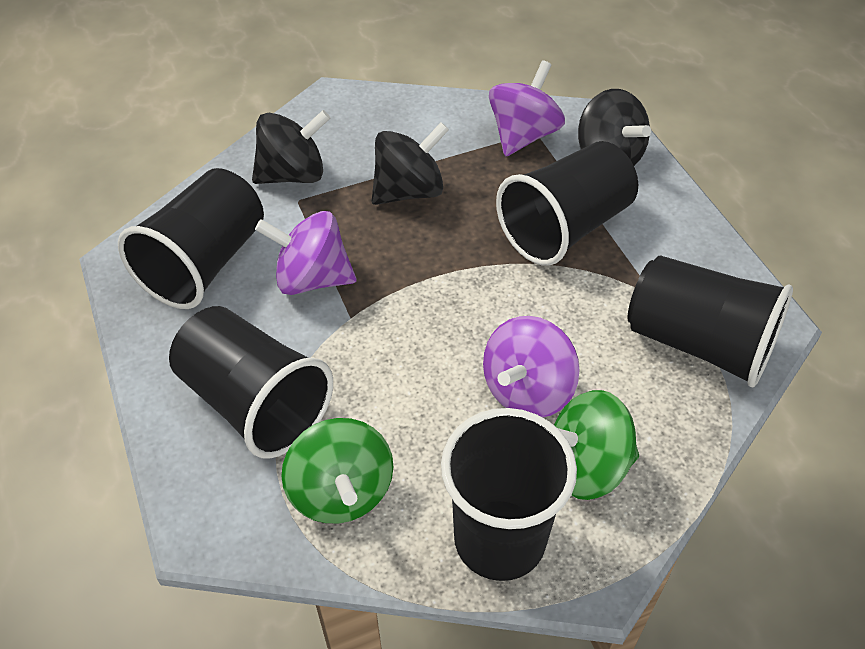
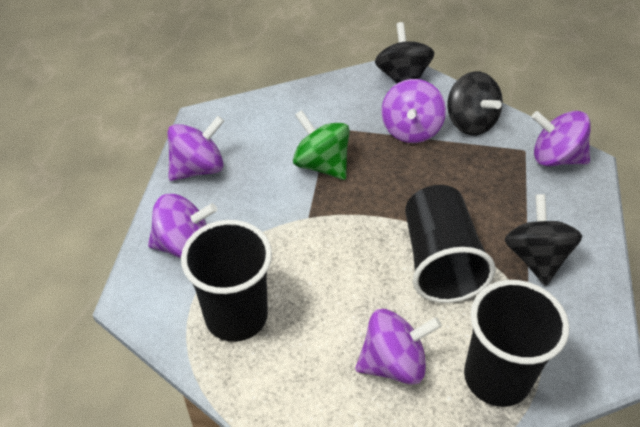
black cup: [118,168,264,309] [169,306,333,459] [441,408,577,581] [496,141,638,266] [628,255,793,387] = 5 -> [181,220,272,342] [405,185,496,303] [464,280,569,407] = 3
green spinning top: [281,418,393,523] [554,390,639,500] = 2 -> [293,110,350,180] = 1
purple spinning top: [255,211,356,295] [483,316,580,418] [489,60,565,156] = 3 -> [148,194,217,258] [168,116,224,181] [355,309,442,385] [381,79,446,143] [532,111,591,166] = 5

